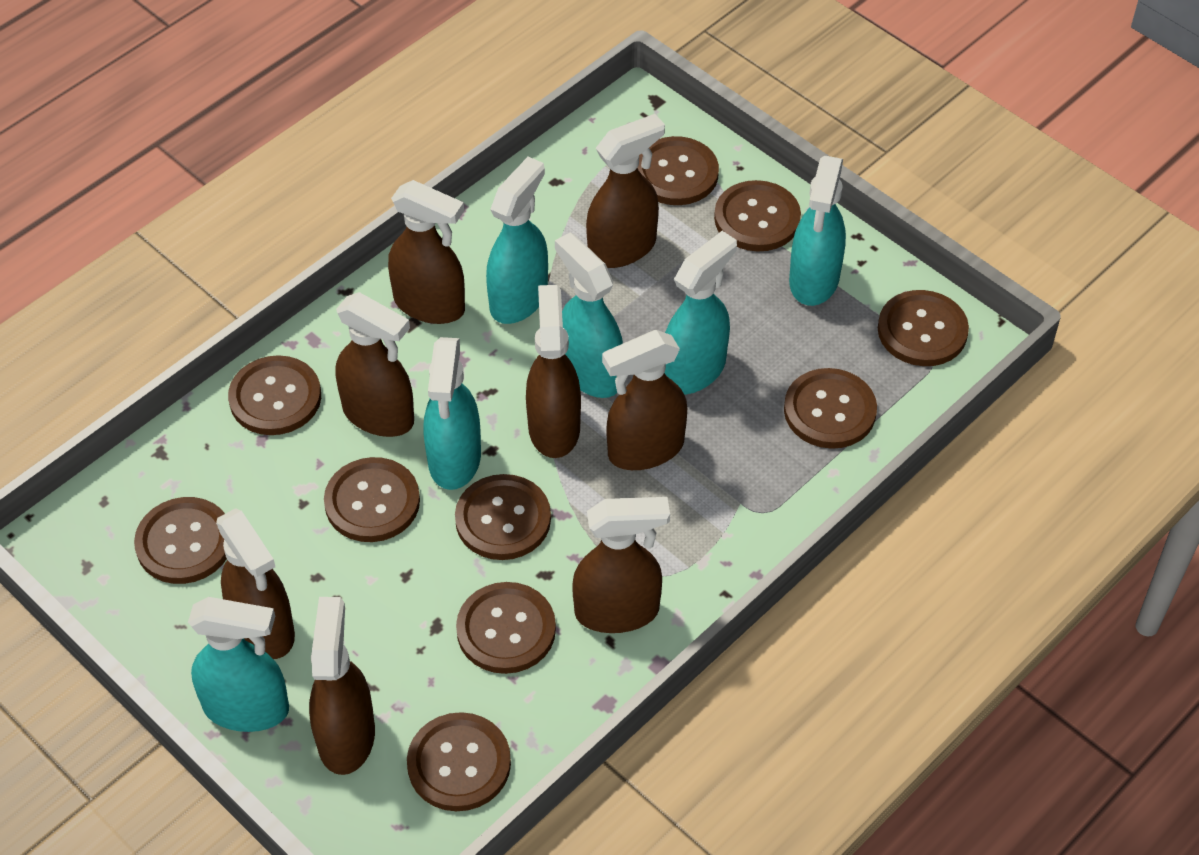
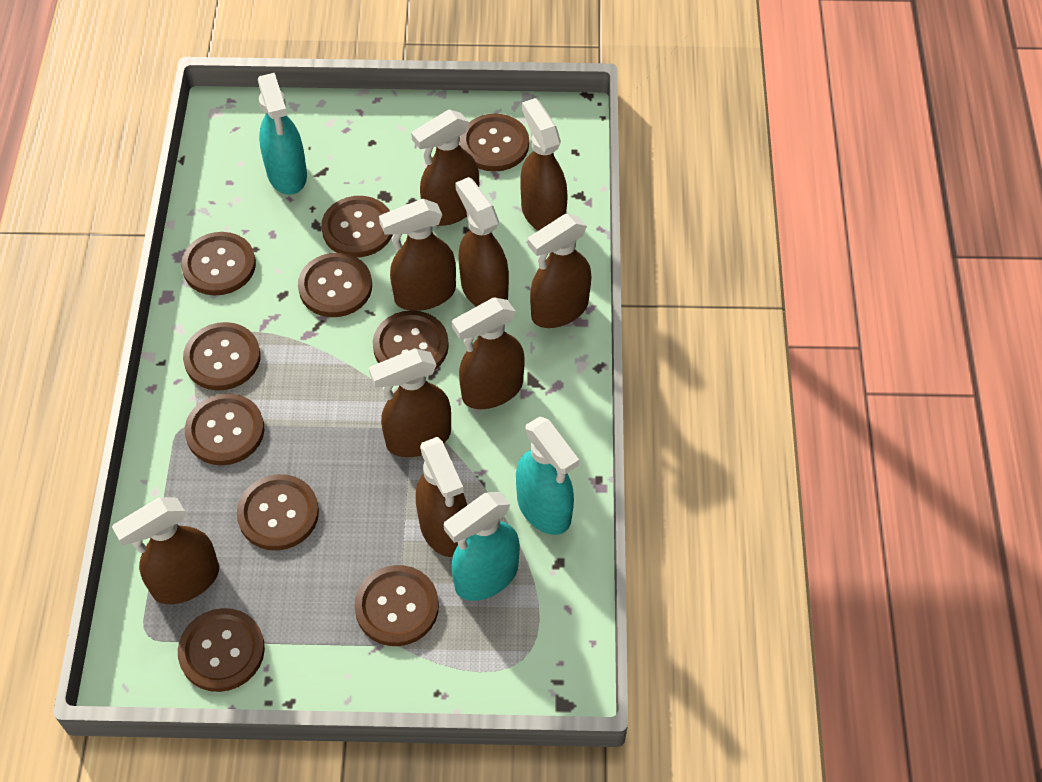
brown spray bottle: [216,508,295,659] [309,597,375,775] [336,292,414,437] [388,180,465,324] [526,285,581,458] [572,497,670,633] [586,114,665,268] [602,330,687,470] = 8 -> [112,498,219,604] [369,348,451,457] [379,199,456,311] [411,109,479,226] [416,437,467,557] [452,298,525,409] [455,177,509,307] [520,98,568,231] [528,214,591,328] = 9
turquoise spray bottle: [188,597,289,732] [424,337,481,490] [486,157,548,324] [555,232,623,398] [664,231,737,395] [789,156,846,306] = 6 -> [258,73,307,195] [444,492,520,601] [516,417,579,535] = 3

